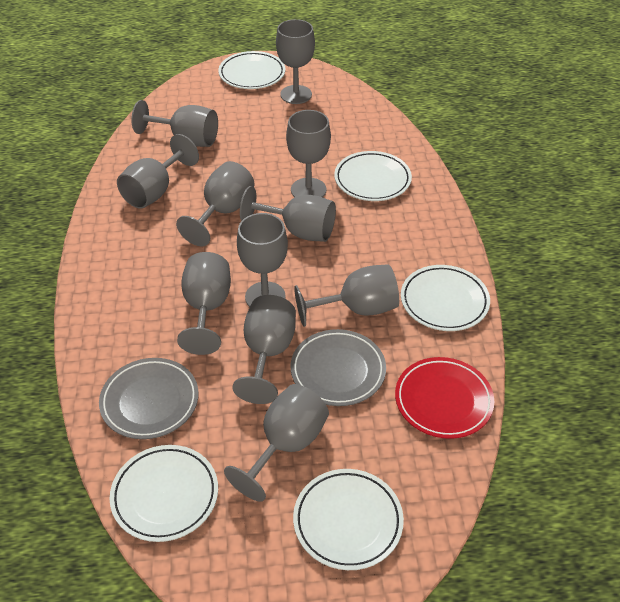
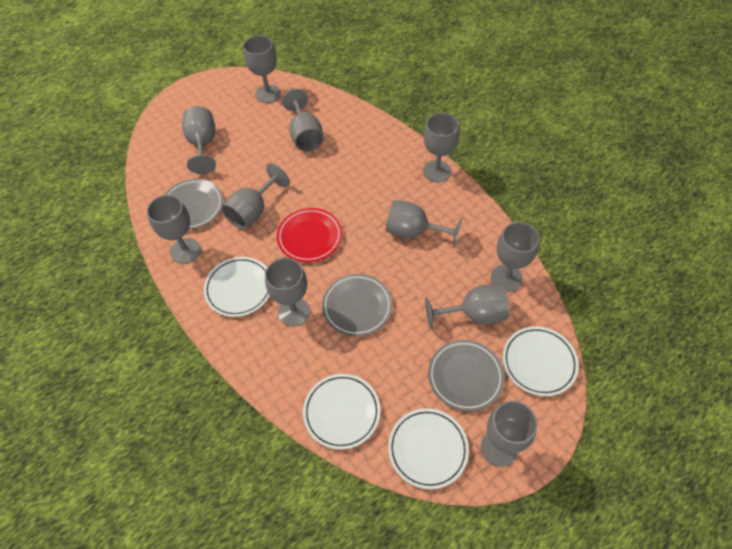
grey plate: [99,358,199,439] [290,329,386,406] = 2 -> [164,179,223,230] [322,274,392,336] [428,340,504,411] = 3
white plate: [110,445,218,542] [218,51,286,89] [293,469,404,570] [334,151,412,201] [401,265,490,331] = 5 -> [204,257,270,317] [303,374,380,450] [388,408,469,489] [502,326,579,396] = 4

